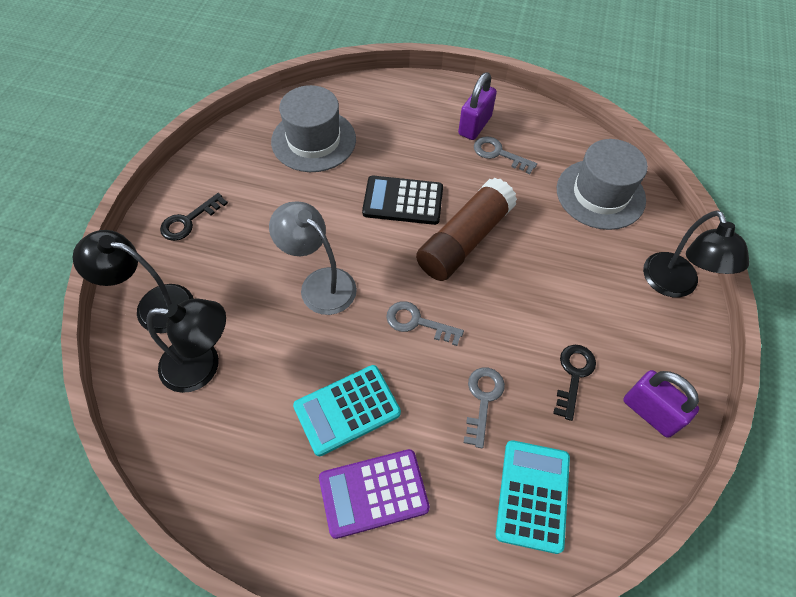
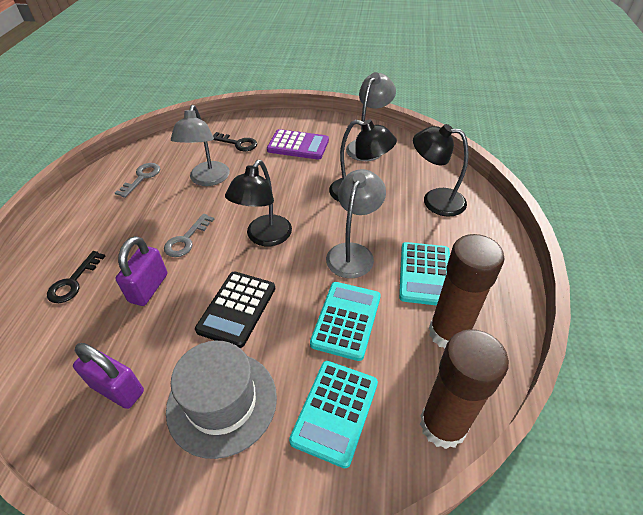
brown glue stick: [416,178,517,281] = 1 -> [420,329,509,449] [429,234,505,348] = 2
grey hat: [271,85,356,172] [557,139,648,230] = 2 -> [166,341,277,459] = 1
grey key: [386,301,464,346] [464,368,505,448] [474,136,537,174] = 3 -> [115,163,160,198] [164,214,215,257] = 2
grey lamp: [269,201,357,315] = 1 -> [171,105,230,186] [326,169,386,278] [346,72,396,161] = 3
turquoise calculator: [293,365,401,456] [496,440,570,554] = 2 -> [289,361,378,468] [310,282,381,361] [399,242,450,306] = 3

